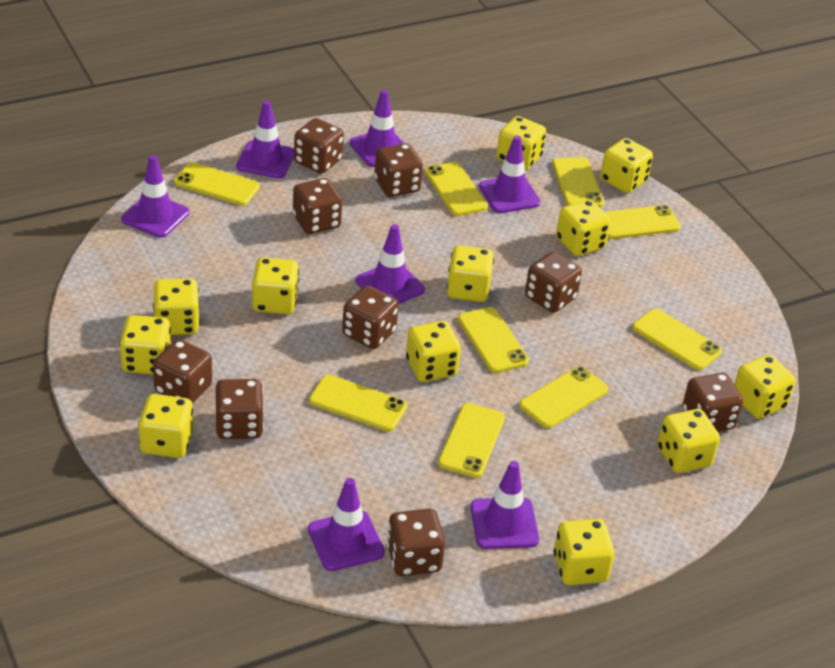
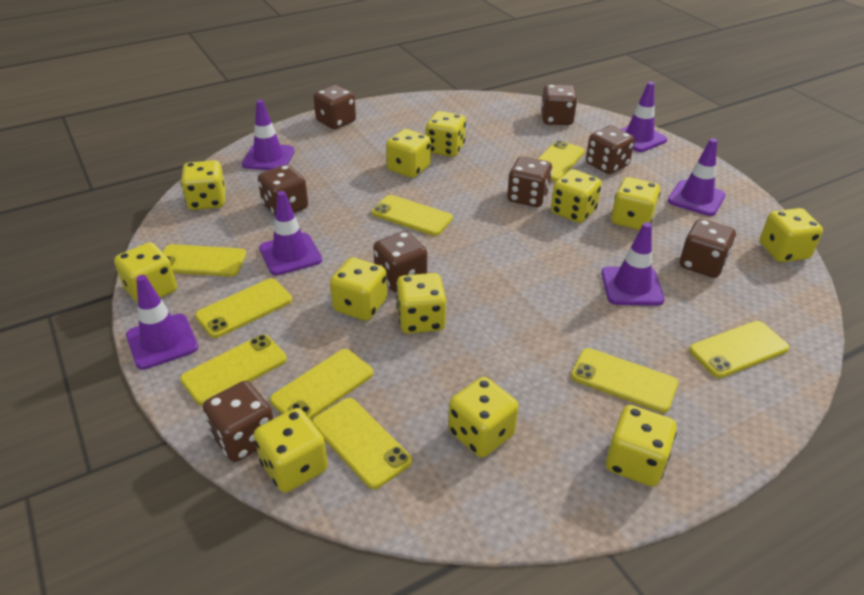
brown dice: [153,339,212,403] [215,379,264,439] [293,178,342,234] [294,118,344,174] [342,285,399,349] [374,143,423,197] [387,508,445,576] [525,251,582,313] [682,373,743,432] = 9 -> [203,381,273,462] [258,165,308,216] [313,85,356,129] [373,231,427,292] [507,156,552,207] [541,84,577,125] [586,126,635,174] [680,219,736,278] = 8
purple traffic cone: [121,155,189,238] [236,100,294,178] [308,478,385,571] [349,90,404,167] [355,224,425,304] [470,461,539,549] [479,136,541,213] = 7 -> [126,275,198,370] [242,100,294,170] [259,191,322,275] [601,222,665,306] [620,82,667,152] [668,138,726,216] = 6

